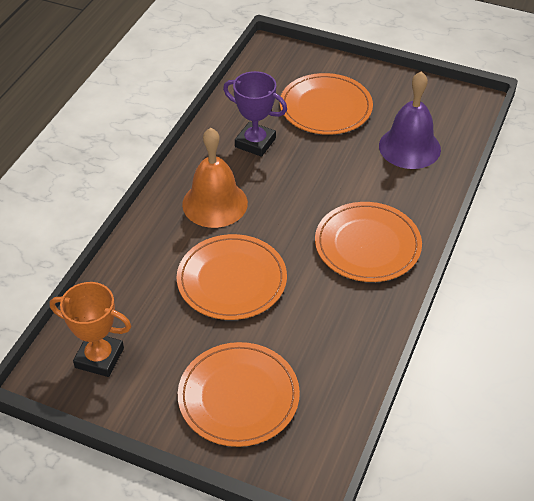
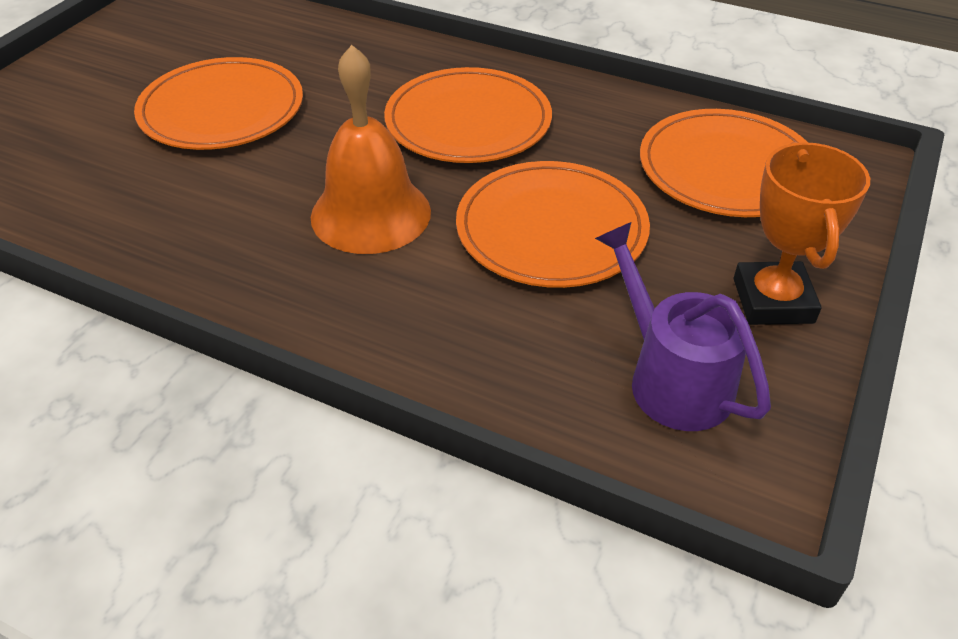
purple bell: [379,71,441,169] = 1 -> none = 0
purple trophy: [223,71,287,157] = 1 -> none = 0
purple watering can: none = 0 -> [595,222,771,431] = 1

